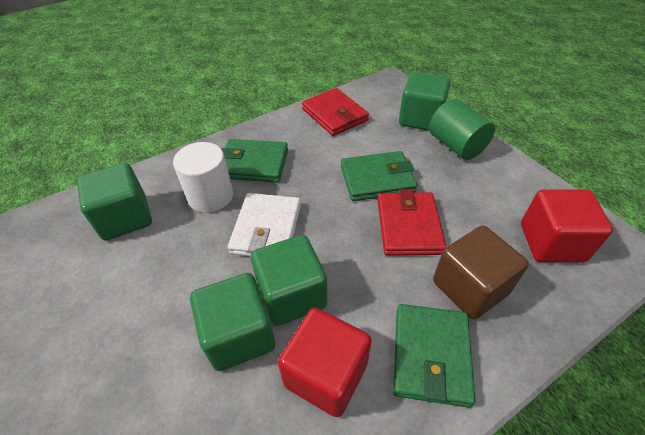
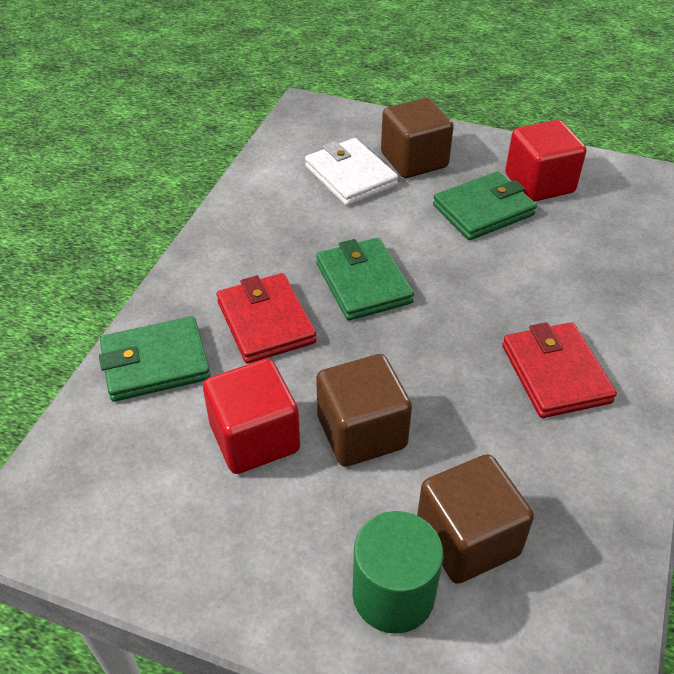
brown cube: [433,226,529,319] = 1 -> [316,354,412,467] [381,98,454,178] [417,454,534,584] = 3
green cube: [77,163,152,240] [190,273,275,371] [251,235,327,326] [399,72,451,131] = 4 -> none = 0
white cylinder: [173,142,233,213] = 1 -> none = 0

